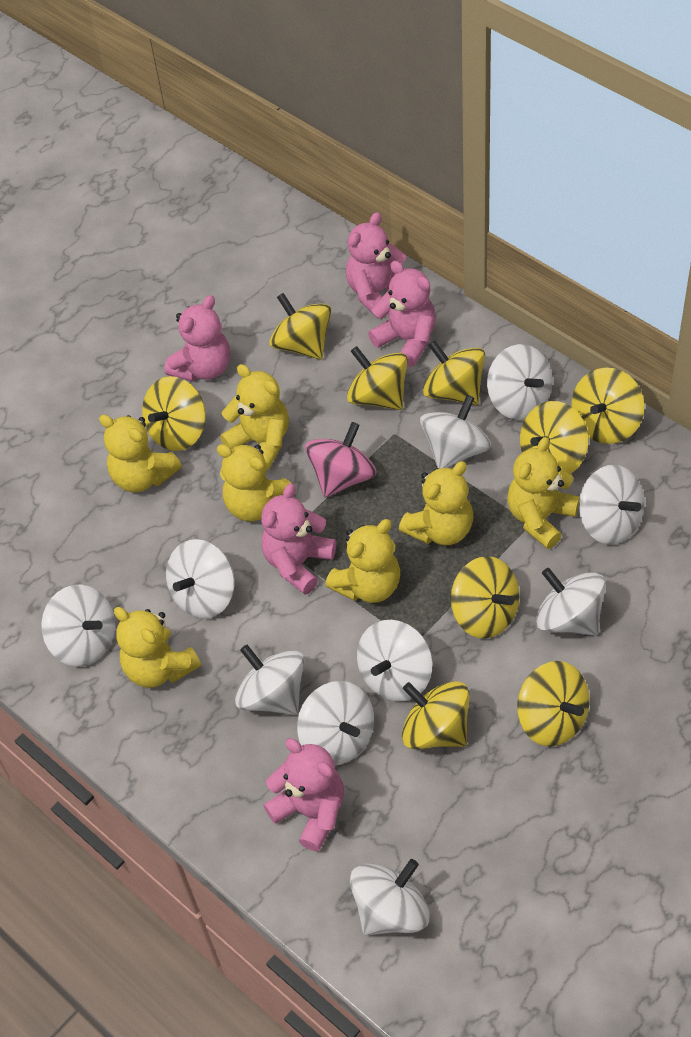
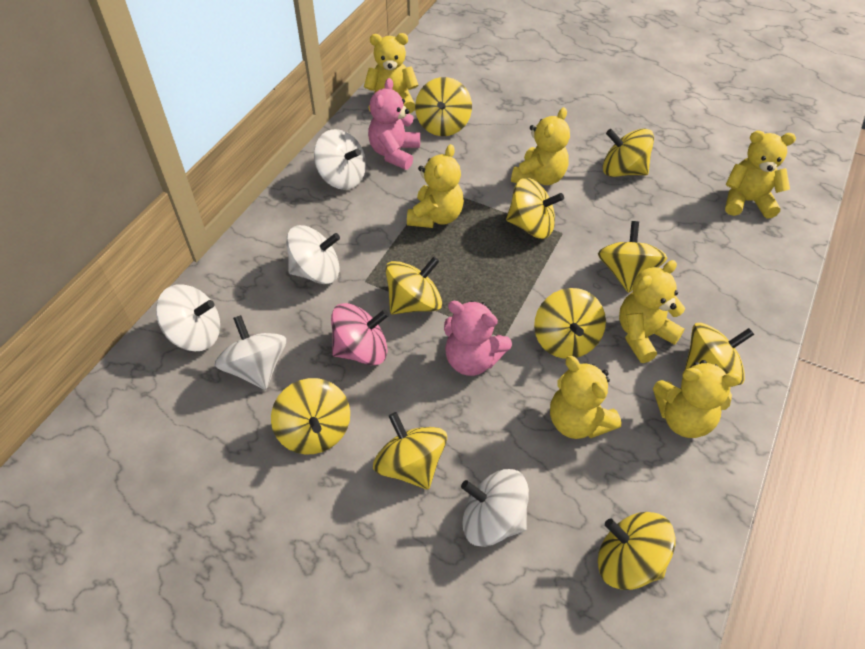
pink teddy bear: [164,295,230,382] [261,483,336,595] [263,738,344,852] [346,212,406,319] [368,261,436,367] = 5 -> [368,78,420,170] [444,301,512,376] = 2
white spinning top: [41,585,115,666] [166,539,235,618] [235,645,305,715] [297,681,374,765] [350,859,430,935] [357,620,433,702] [420,395,491,469] [487,344,553,420] [536,568,606,636] [579,465,644,545] = 10 -> [156,284,220,351] [215,315,286,390] [286,225,340,284] [314,129,366,190] [461,469,529,547] = 5
yellow spinning top: [142,376,206,451] [269,293,331,360] [347,346,408,410] [402,681,470,750] [423,340,485,405] [451,556,519,639] [517,661,590,746] [520,401,589,474] [571,368,644,444] = 9 -> [271,378,350,454] [373,412,447,490] [385,256,442,314] [415,77,472,136] [506,178,564,239] [534,288,606,359] [598,221,667,293] [598,512,676,590] [603,128,654,177] [685,323,754,385] = 10

